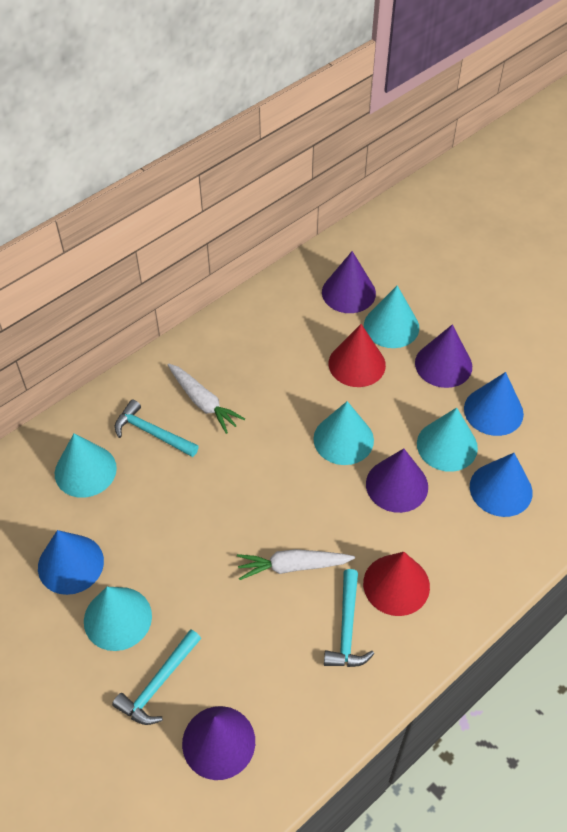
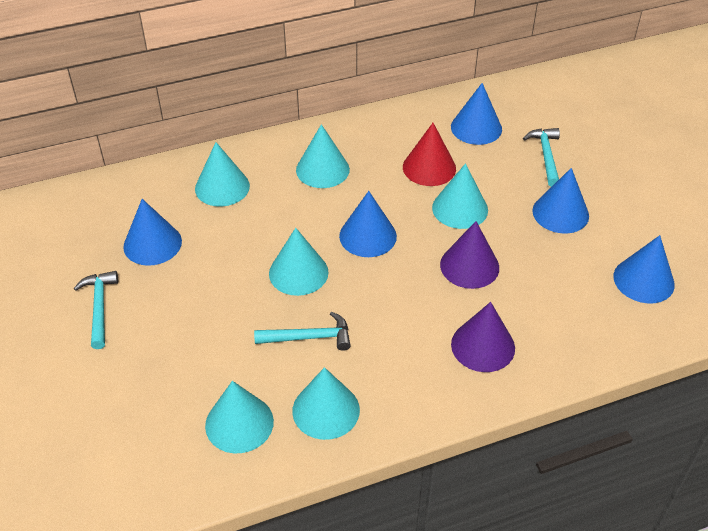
blue cone: [38,530,104,595] [464,372,524,436] [470,453,533,517] = 3 -> [123,199,182,266] [339,191,397,257] [451,83,502,145] [532,168,589,233] [614,235,675,303] = 5
purple cone: [182,706,255,780] [322,251,376,313] [366,448,428,513] [415,324,472,388] = 4 -> [440,221,499,289] [451,302,515,372] = 2
red cone: [329,324,386,387] [363,552,430,616] = 2 -> [403,123,456,186] = 1
turquoise cone: [55,434,117,498] [84,587,152,651] [313,401,374,465] [364,285,419,348] [417,408,478,472] = 5 -> [195,142,250,207] [205,381,274,453] [269,228,329,296] [292,367,360,440] [296,124,350,188] [432,163,488,229] = 6
white carrot: [168,364,245,434] [237,549,355,580] = 2 -> none = 0

